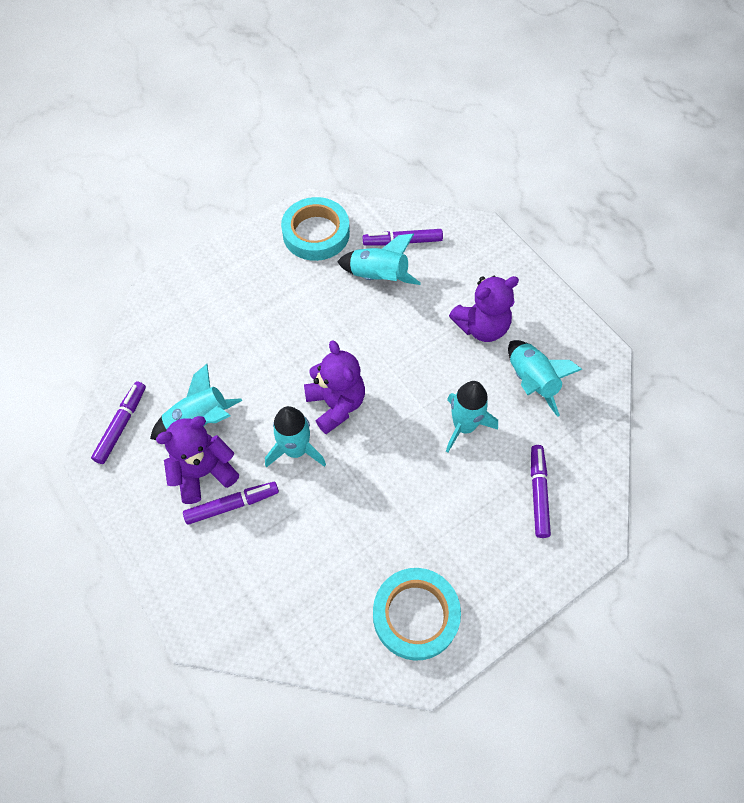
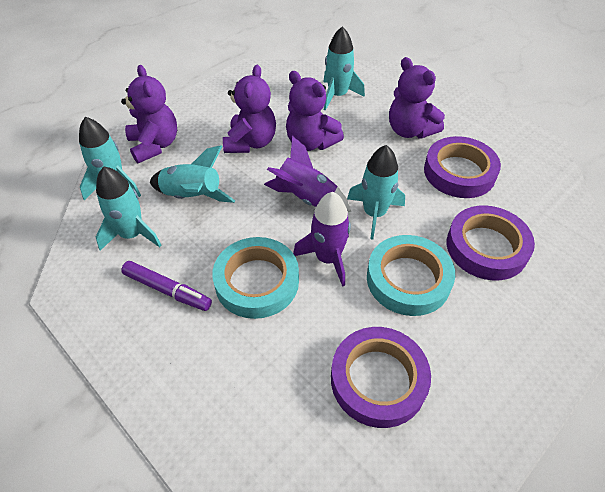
purple marker: [91,381,146,464] [183,482,279,525] [363,229,443,246] [531,445,551,538] = 4 -> [121,261,212,311] = 1
purple rocket: none = 0 -> [264,136,351,212] [293,192,351,287] = 2
purple tape: none = 0 -> [331,327,431,428] [424,136,501,198] [447,205,535,281] = 3
purple teddy bear: [156,416,239,504] [304,340,365,434] [449,276,519,342] = 3 -> [121,65,177,163] [223,65,276,153] [286,71,344,151] [389,57,445,139] = 4

